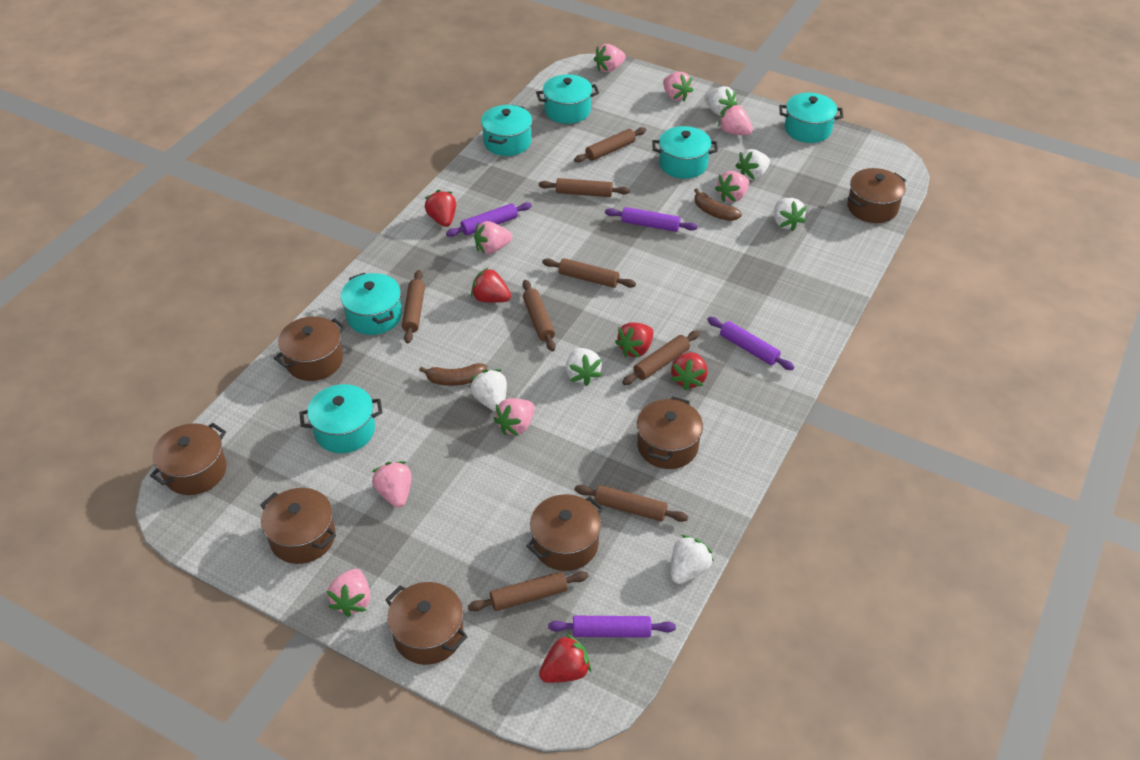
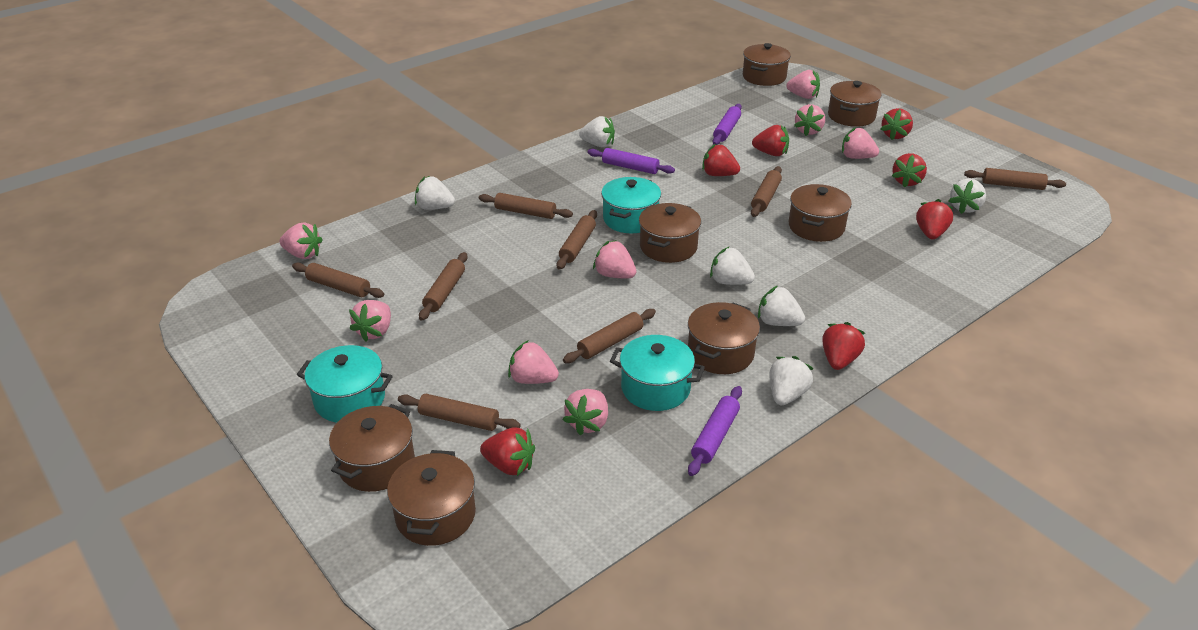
brown banana: [419,363,487,386] [694,188,742,221] = 2 -> none = 0
purple rolling pin: [446,202,532,237] [548,616,676,638] [605,207,698,232] [707,317,794,370] = 4 -> [587,148,675,174] [688,386,742,476] [713,104,742,145] = 3
red strawberry: [425,190,456,227] [471,267,511,303] [539,634,591,683] [615,322,653,358] [671,352,708,390] = 5 -> [480,427,535,476] [702,144,740,176] [752,125,789,156] [822,322,865,370] [880,108,913,140] [892,153,927,188] [916,199,953,239] = 7
turquoise pot: [299,384,383,453] [340,273,402,335] [481,104,532,156] [536,74,599,124] [652,126,718,179] [779,93,843,143] = 6 -> [297,345,393,422] [601,177,661,233] [610,335,705,411] = 3

